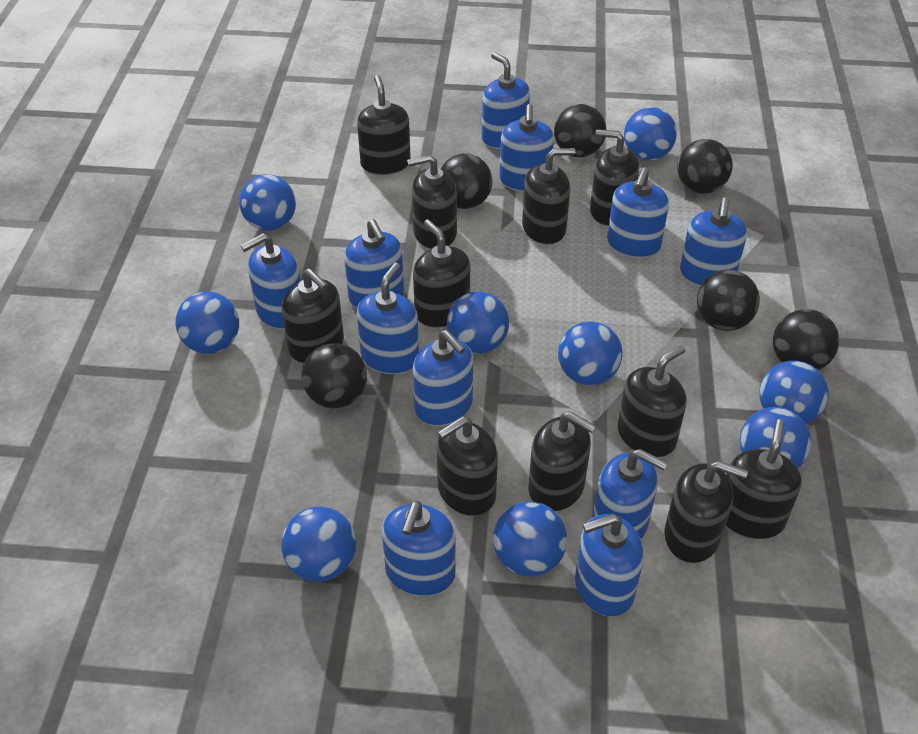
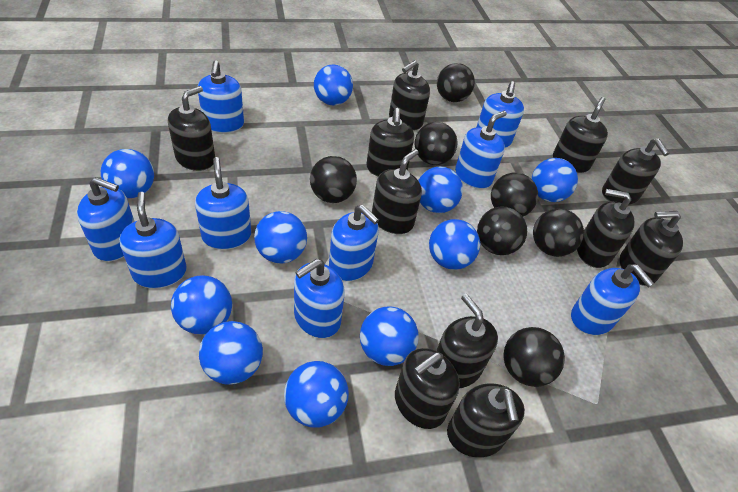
black ball: [302,343,367,408] [441,154,492,209] [554,104,606,157] [677,139,733,194] [697,270,760,331] [773,309,839,370] = 6 -> [310,156,357,203] [415,122,458,165] [437,63,475,102] [477,206,527,255] [491,173,538,217] [504,327,565,387] [533,209,584,257] = 7
blue ball: [175,291,239,354] [239,174,296,231] [281,506,356,582] [447,291,509,354] [493,502,567,577] [558,321,623,385] [624,107,677,161] [740,407,811,468] [759,361,829,425] = 9 -> [101,149,154,198] [171,275,232,334] [199,321,263,384] [254,211,307,264] [284,361,349,428] [314,64,353,105] [360,306,419,366] [418,166,463,213] [429,219,480,270] [532,158,578,202] = 10
blue soap dispenser: [241,233,301,329] [344,219,404,308] [357,263,419,374] [382,501,456,596] [413,330,473,426] [482,52,530,149] [499,104,554,192] [575,514,644,617] [592,449,668,539] [607,167,669,258] [680,197,747,286] = 11 -> [77,177,135,261] [119,192,187,288] [195,157,251,250] [198,60,244,133] [294,259,345,338] [329,205,379,281] [455,111,507,189] [477,81,524,148] [571,264,654,335] = 9

